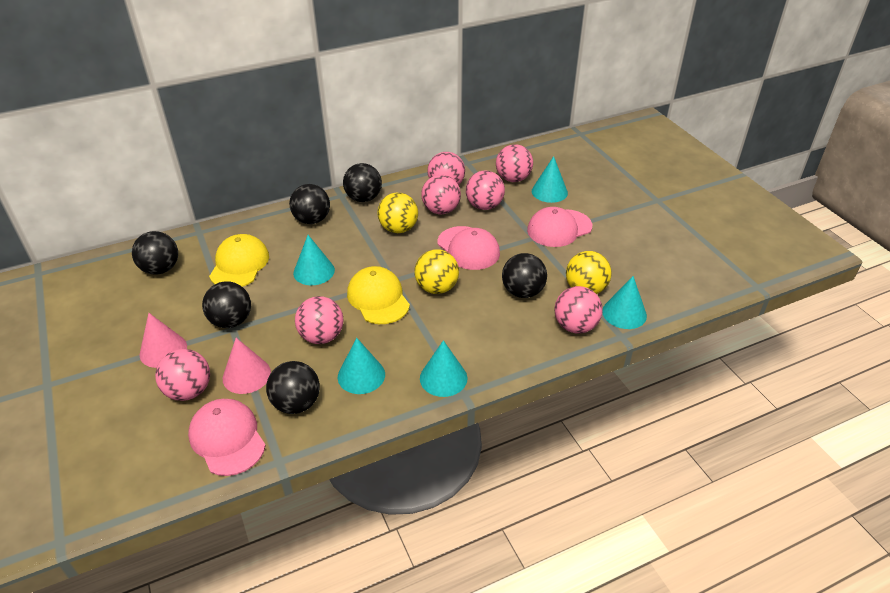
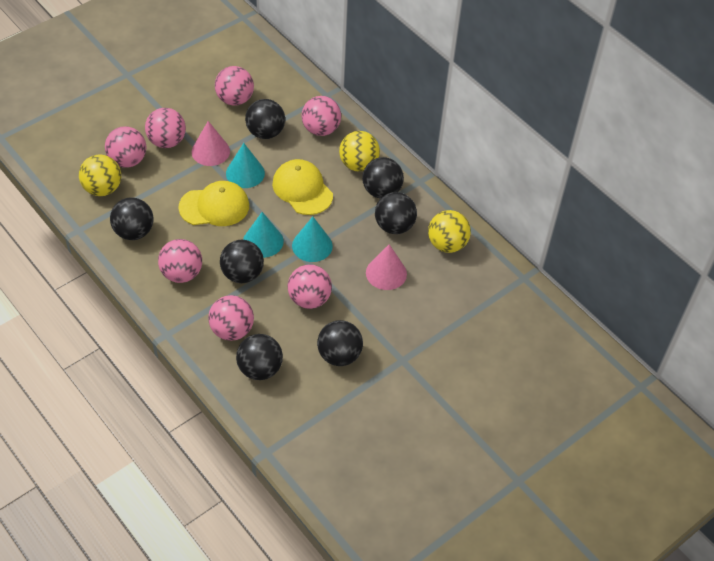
black ball: [132,231,178,275] [202,281,251,328] [266,361,320,414] [289,184,330,224] [343,163,382,202] [502,253,547,298] = 6 -> [110,197,154,240] [220,240,264,283] [236,334,283,380] [245,99,285,139] [317,320,363,366] [362,157,404,199] [375,192,417,234] = 7
pink cap: [188,399,266,476] [438,226,500,270] [527,207,592,247] = 3 -> none = 0
turquoise cone: [293,235,335,285] [338,338,385,394] [420,340,467,397] [532,156,568,203] [602,276,647,329] = 5 -> [226,143,265,188] [243,212,284,258] [292,216,333,262] = 3

